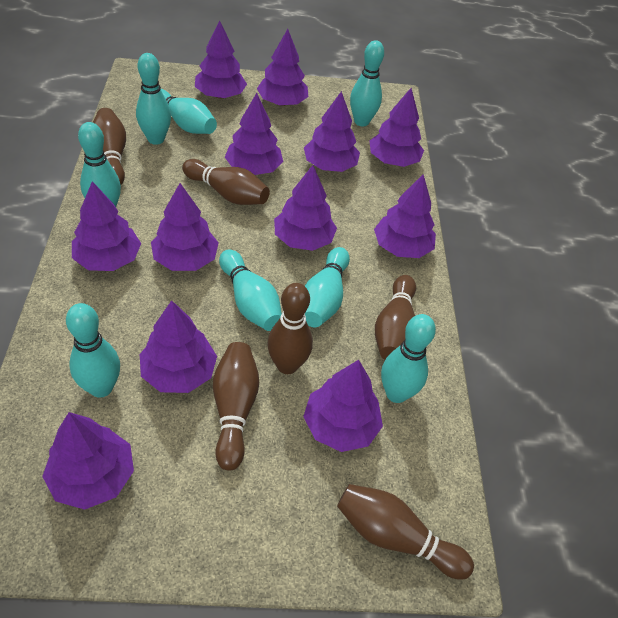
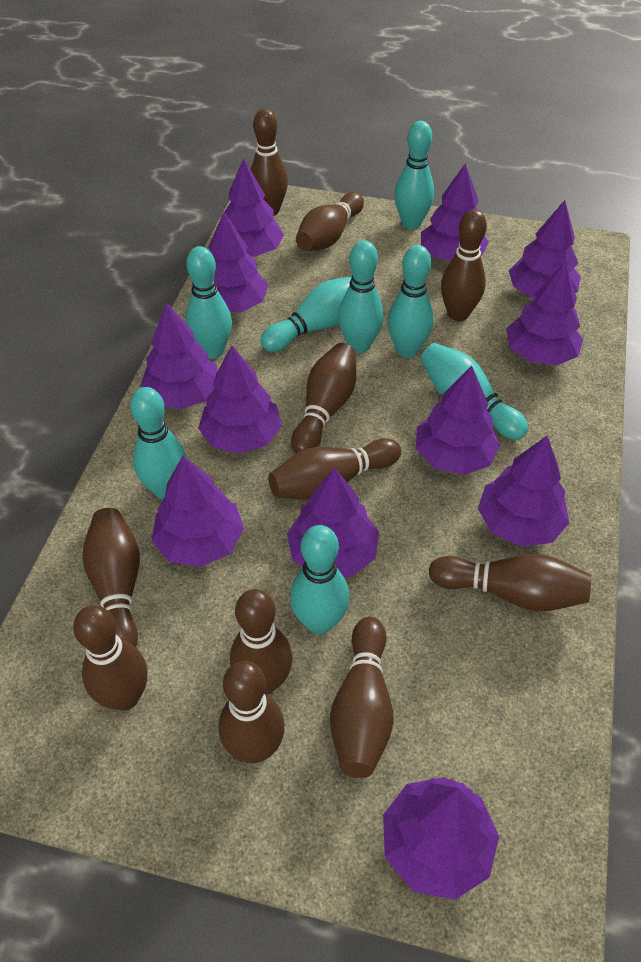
brown bowling pin: [93,108,126,185] [182,159,270,205] [213,342,259,471] [267,283,313,374] [337,484,474,580] [375,275,416,360] = 6 -> [73,605,147,711] [82,508,140,647] [219,661,285,763] [230,589,292,695] [251,109,288,216] [268,438,401,500] [291,343,356,453] [296,192,364,251] [330,617,394,778] [429,554,591,611] [441,209,487,321] = 11

